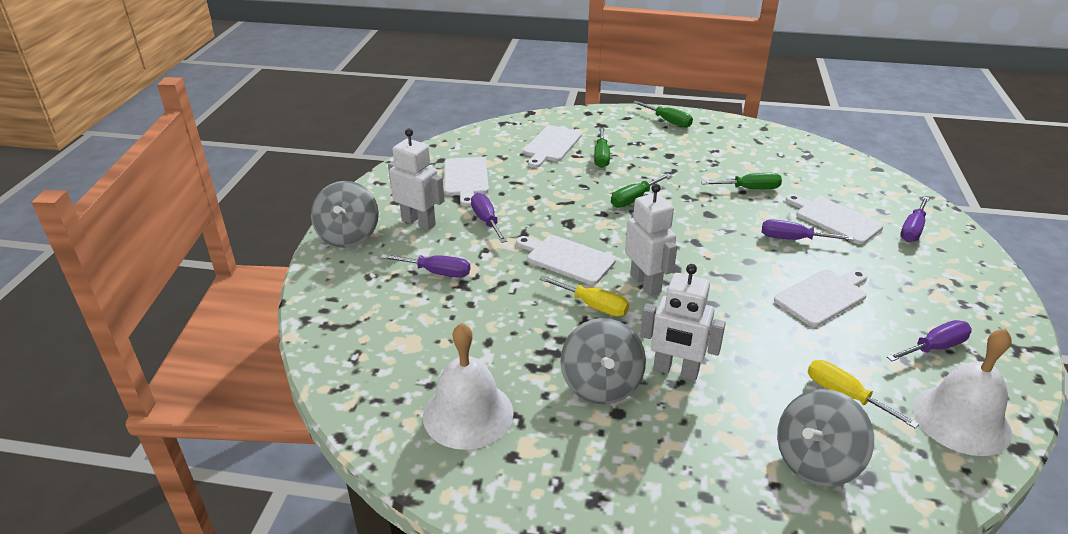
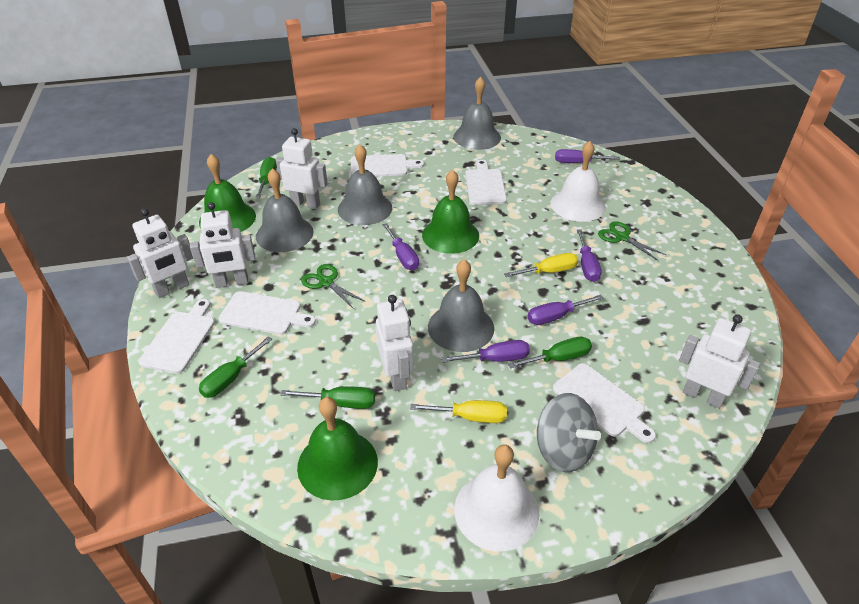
green bell: none = 0 -> [199,154,256,232] [297,397,378,501] [422,169,479,254] = 3
green scissors: none = 0 -> [301,264,366,309] [598,221,666,261] = 2
grey bell: none = 0 -> [256,168,314,252] [338,144,392,225] [428,259,494,352] [453,77,501,150] = 4
grey spinning top: [311,181,379,248] [560,318,646,404] [777,389,874,487] = 3 -> [537,393,601,473] = 1
white robot: [388,129,445,230] [625,184,677,296] [640,264,726,381] = 3 -> [127,209,193,298] [190,202,255,288] [276,128,328,209] [376,295,414,391] [679,314,760,409] = 5

